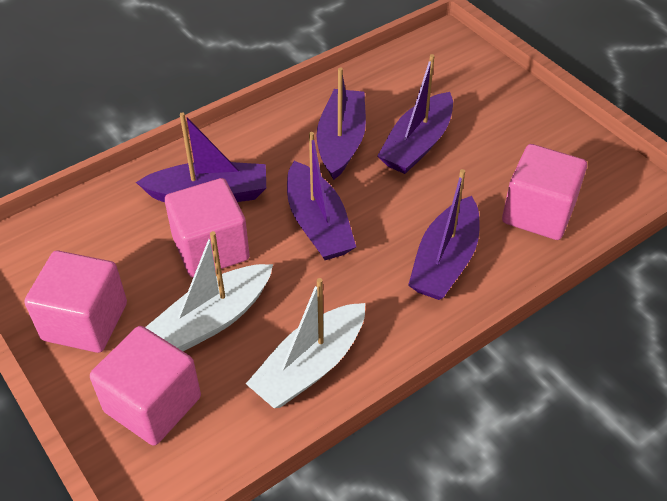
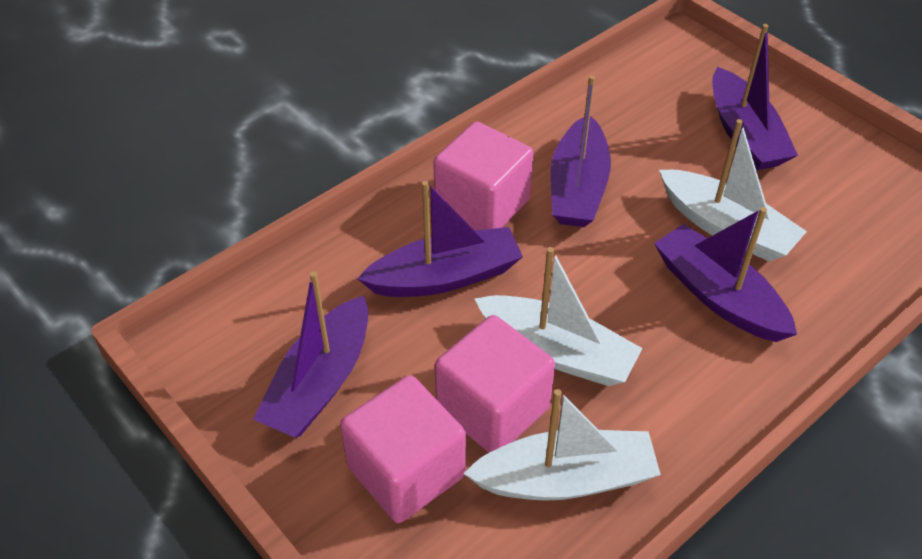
pink cube: [24,251,127,353] [90,326,201,446] [165,178,250,278] [502,144,587,240] = 4 -> [340,375,466,523] [433,121,533,230] [435,315,555,453] = 3
white boat: [145,231,273,351] [246,278,365,408] = 2 -> [464,389,661,501] [475,247,643,386] [659,119,807,262] = 3

